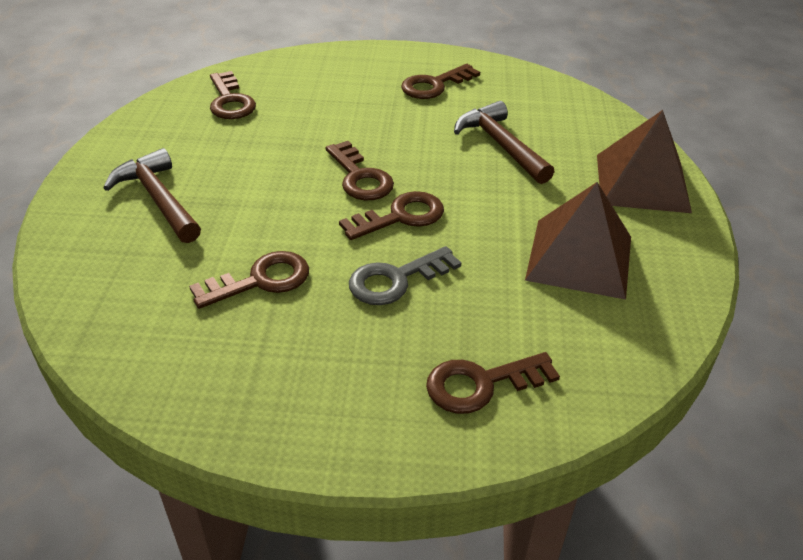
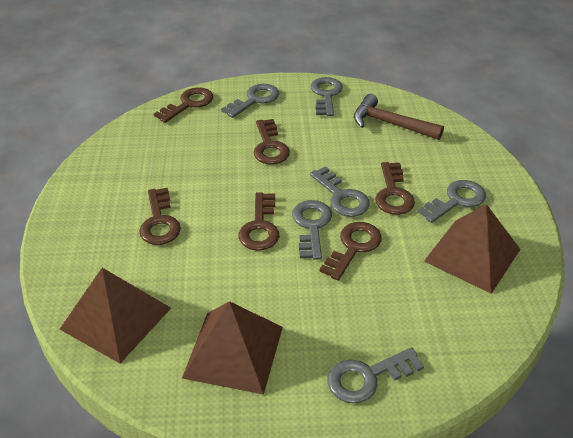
brown hammer: [103,148,201,243] [454,101,554,184] = 2 -> [354,94,444,140] = 1
brown pyramid: [525,182,631,300] [597,110,692,213] = 2 -> [60,268,171,363] [182,301,283,395] [424,204,521,294] = 3
grey key: [349,246,461,305] = 1 -> [221,84,279,118] [292,200,332,260] [310,166,370,217] [311,77,343,116] [327,347,424,403] [417,180,486,223] = 6

